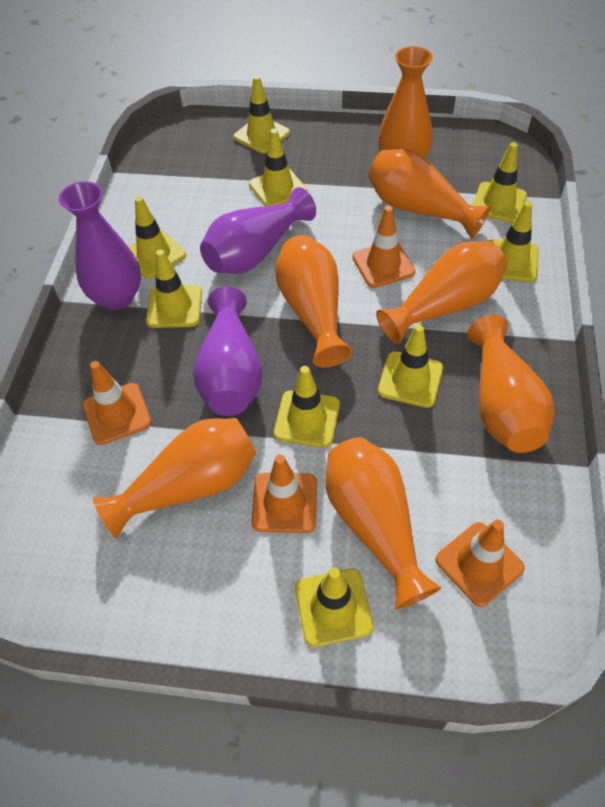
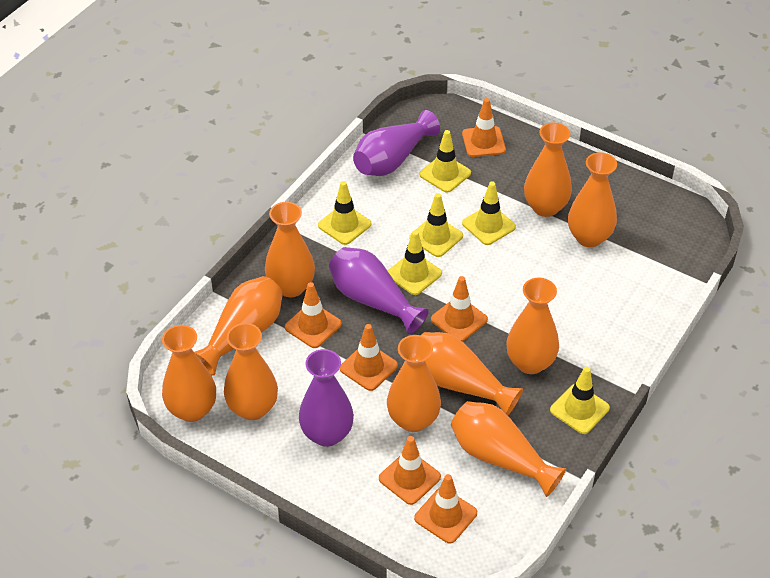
orange traffic cone: [83,361,151,445] [251,455,317,533] [352,206,415,288] [435,520,525,607] = 4 -> [285,282,342,348] [340,324,398,391] [379,436,441,505] [414,474,477,544] [431,276,488,342] [462,98,506,157] = 6
orange vase: [93,418,256,538] [275,235,353,367] [325,437,441,609] [368,149,491,239] [376,241,507,344] [378,46,433,158] [468,315,555,453] = 7 -> [162,325,216,422] [194,276,283,376] [224,323,278,420] [265,202,315,297] [387,335,441,432] [421,332,523,416] [451,401,566,497] [506,278,559,374] [524,123,572,217] [568,152,617,247] = 10
yellow traffic cone: [128,196,186,279] [146,249,202,328] [233,75,290,153] [249,129,307,206] [274,366,340,448] [295,567,374,647] [378,324,443,408] [472,142,527,223] [489,201,539,282] = 9 -> [318,181,371,245] [388,230,442,295] [409,193,463,257] [419,130,471,193] [462,181,516,245] [550,366,610,434] = 6

